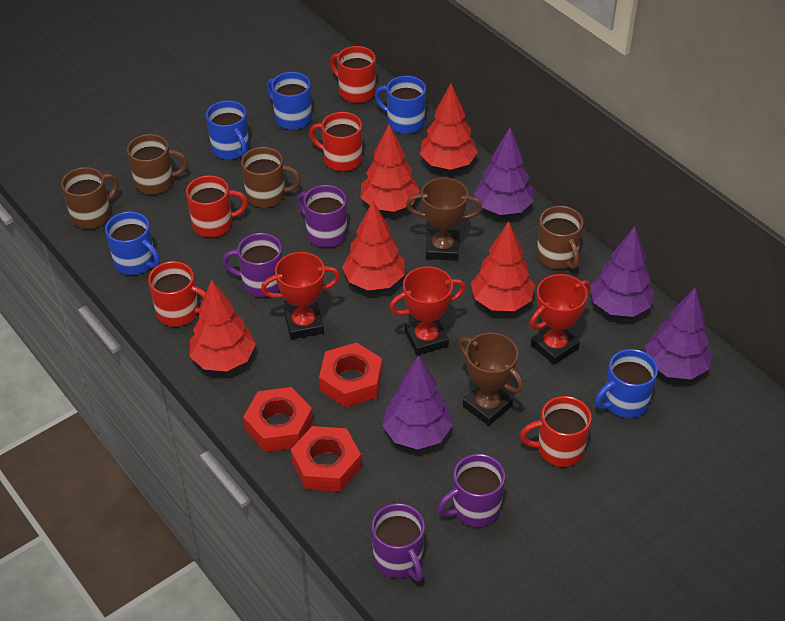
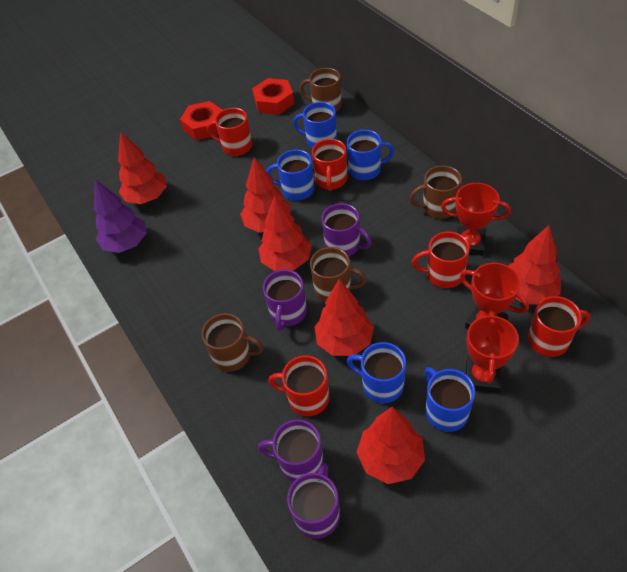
brown trophy: [406,177,482,261] [459,333,524,426] = 2 -> none = 0
purple tree: [382,355,453,450] [474,128,534,215] [590,226,655,317] [645,288,713,379] = 4 -> [94,179,147,253] = 1
red nut: [243,387,313,452] [291,426,361,492] [319,342,382,407] = 3 -> [180,101,222,140] [252,78,294,115] = 2
red tree: [189,280,256,371] [342,201,404,291] [361,124,420,212] [420,84,478,170] [471,221,535,311] = 5 -> [118,131,167,204] [240,157,291,233] [259,195,312,271] [315,279,374,356] [357,407,425,484] [509,225,561,304] = 6

